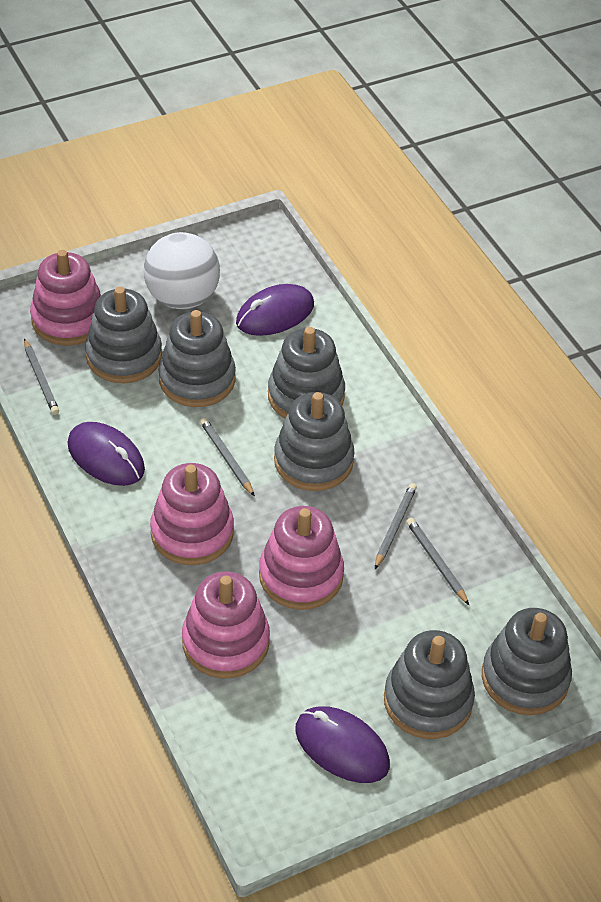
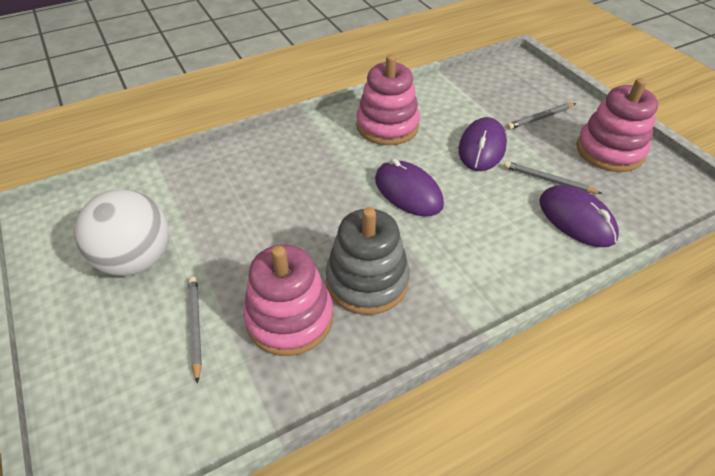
grey pencil: [24,339,59,415] [200,418,255,496] [375,483,417,569] [406,518,469,605] = 4 -> [188,277,202,384] [504,161,603,194] [507,103,576,130] = 3
grey stacking toy: [85,287,162,383] [158,310,236,407] [268,327,345,419] [274,392,354,491] [384,630,475,739] [482,608,572,715] = 6 -> [326,207,410,315] = 1
pink stacking toy: [30,250,101,346] [150,463,234,565] [182,572,270,679] [259,506,344,610] = 4 -> [243,244,333,356] [356,55,420,145] [576,78,658,172] = 3

